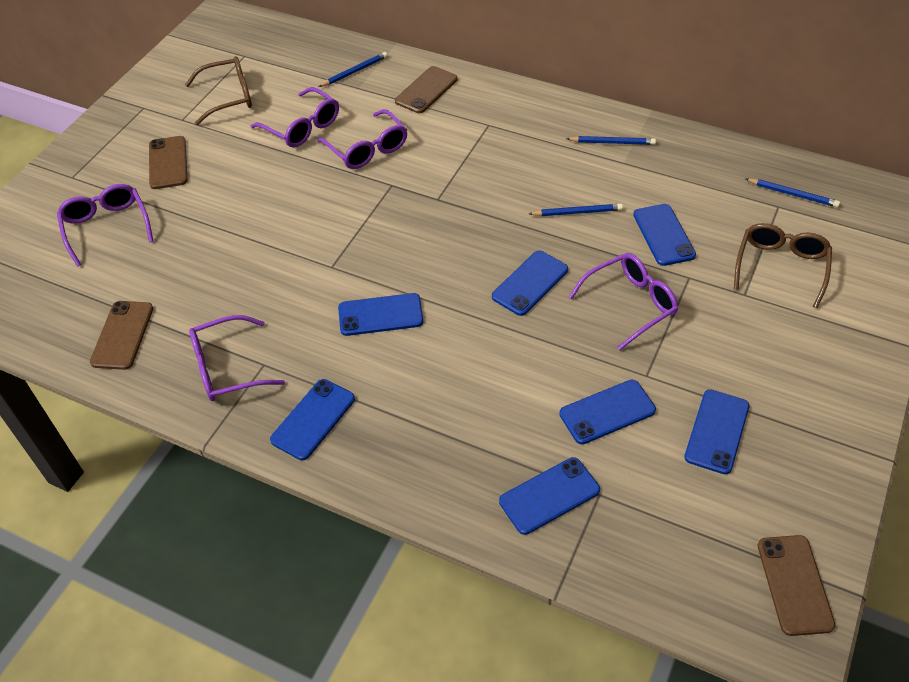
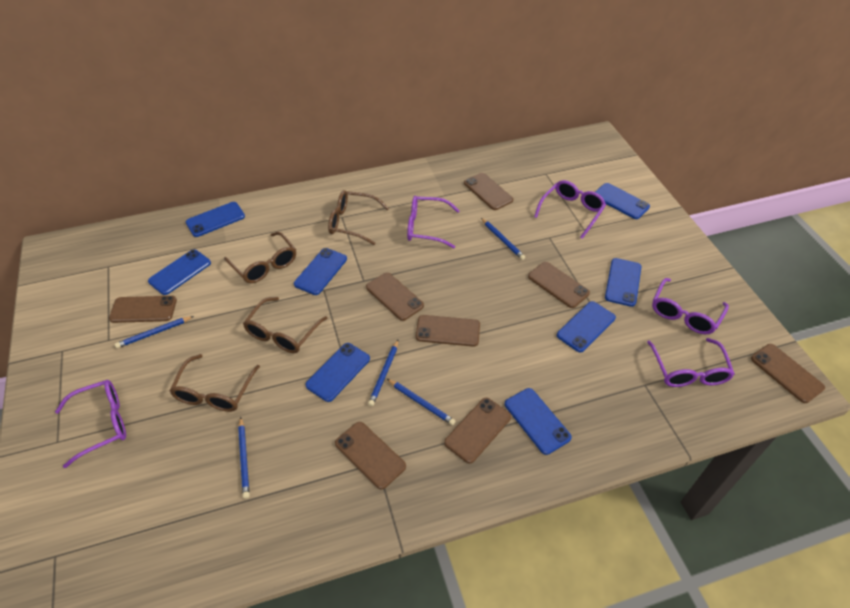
blue pencil: [319,52,388,87] [529,204,623,216] [566,136,656,145] [746,178,840,207] = 4 -> [115,316,194,348] [238,417,250,499] [368,340,398,406] [387,379,455,425] [481,218,525,260] = 5
blue phone: [270,379,355,460] [338,293,423,336] [492,251,568,316] [499,457,600,535] [559,380,656,444] [633,204,696,266] [684,390,750,475] = 7 -> [148,249,211,295] [186,202,245,237] [294,248,347,295] [305,343,370,402] [505,388,572,455] [557,301,616,353] [595,183,650,219] [605,258,641,307] = 8
brown glasses: [185,56,252,125] [734,223,832,308] = 2 -> [169,354,260,412] [224,232,296,283] [243,297,328,353] [328,190,389,245] = 4
brown phone: [90,301,153,370] [149,136,188,189] [395,66,458,113] [758,535,835,636] = 4 -> [109,296,177,323] [335,422,406,490] [366,273,424,321] [416,315,480,347] [444,398,511,464] [464,173,513,210] [528,262,590,308] [751,344,825,403] = 8

